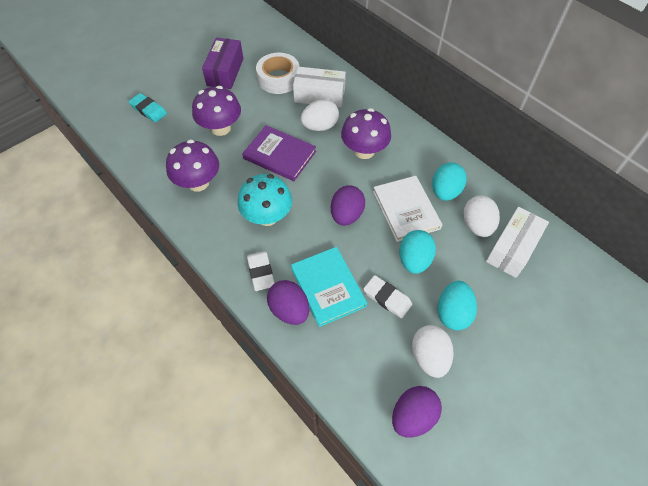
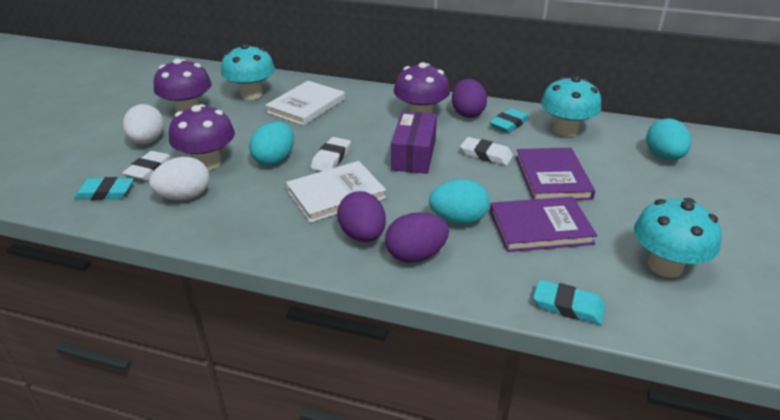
purple book: [242,125,316,181] = 1 -> [490,196,597,252] [516,148,595,200] = 2
turquoise book: [291,247,367,327] = 1 -> none = 0
turquoise eraser: [129,93,167,123] = 1 -> [74,177,134,200] [489,108,529,133] [533,280,605,325] = 3
turquoise mushroom: [237,174,292,226] = 1 -> [221,43,275,100] [541,76,601,137] [634,198,721,278] = 3
white book: [373,176,442,242] = 1 -> [265,81,345,126] [286,161,386,223] = 2
white box: [293,67,346,108] [486,207,549,278] = 2 -> none = 0
white egg: [301,100,339,131] [412,325,454,378] [463,195,500,237] = 3 -> [123,104,164,144] [149,157,210,200] = 2
white eraser: [247,251,274,291] [364,275,412,319] = 2 -> [122,151,174,181] [311,137,351,171] [460,137,513,165] = 3
white tape: [256,53,299,94] = 1 -> none = 0

